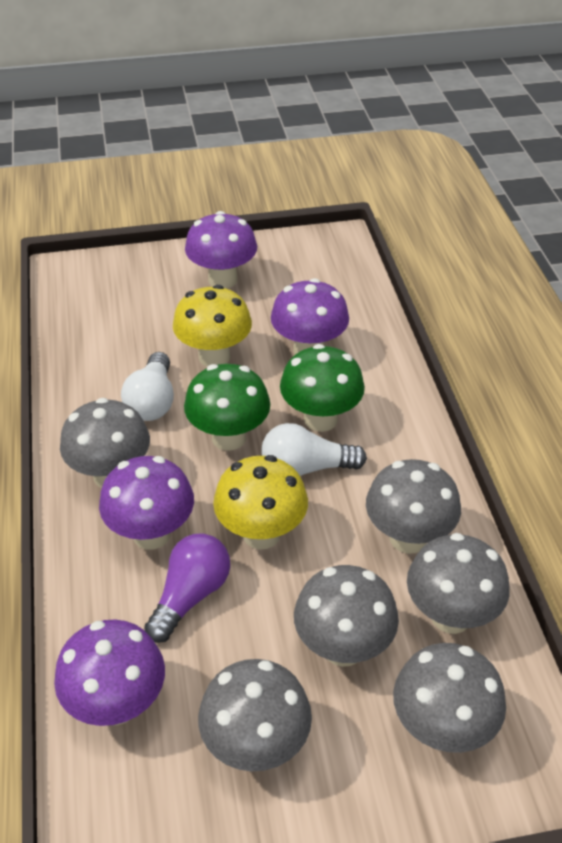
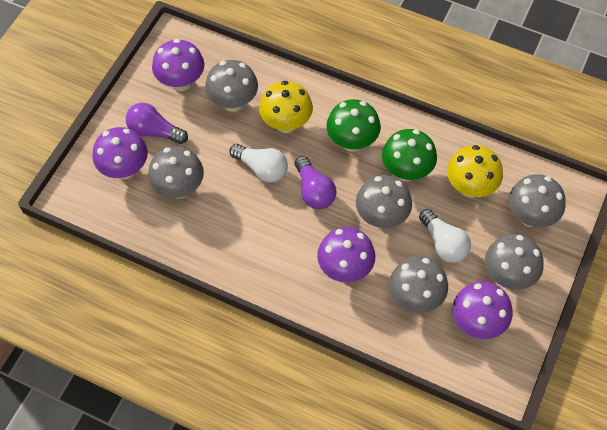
purple light bulb: [144,533,230,643] = 1 -> [126,103,188,144] [295,156,336,209] = 2

